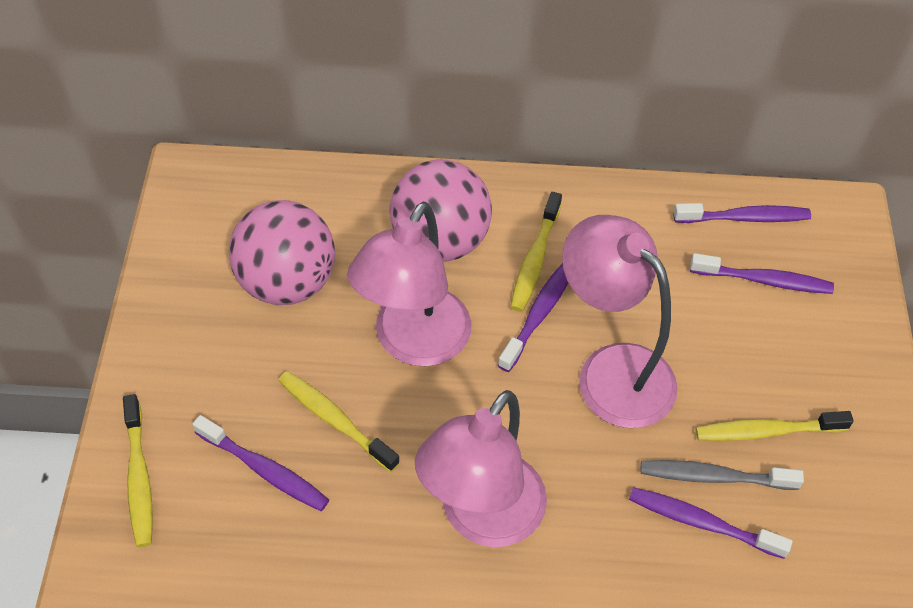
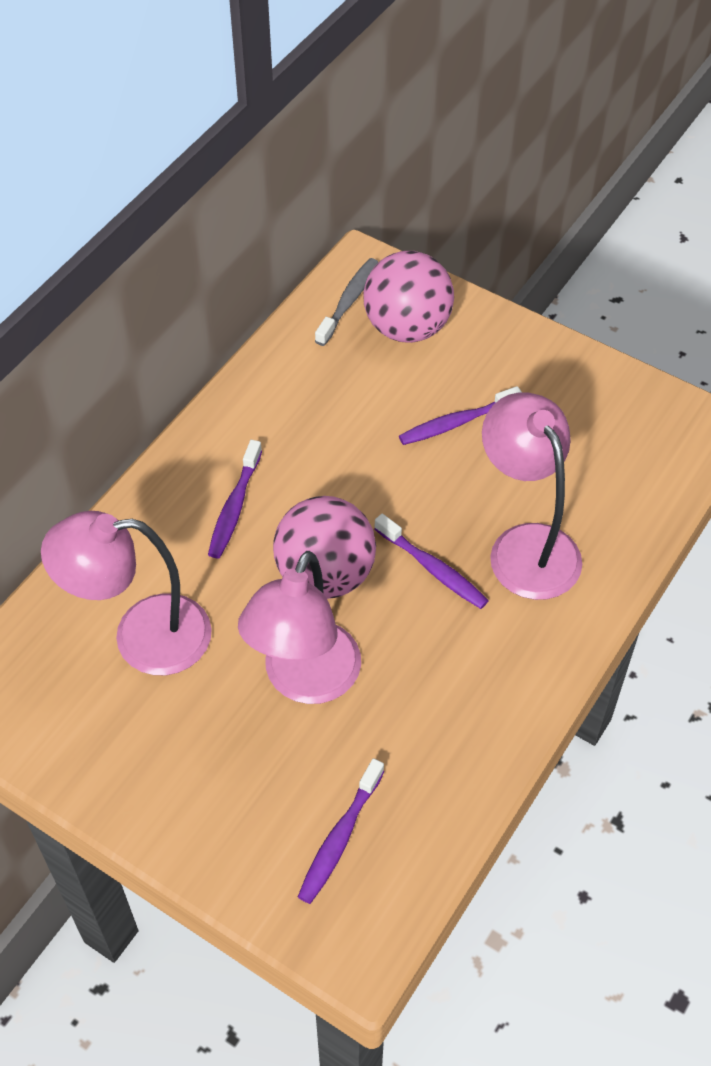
purple toothbrush: [192,415,329,511] [498,263,568,372] [629,487,792,559] [674,203,811,223] [690,253,834,294] = 5 -> [208,440,262,558] [298,758,384,904] [374,514,489,609] [399,386,521,445] = 4
yellow toothbrush: [123,394,153,547] [278,371,400,472] [510,192,562,312] [696,411,853,441] = 4 -> none = 0

